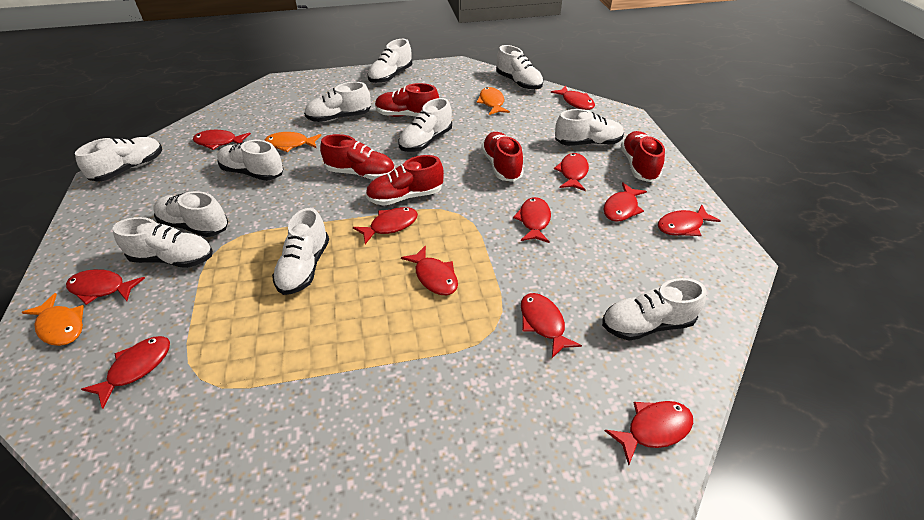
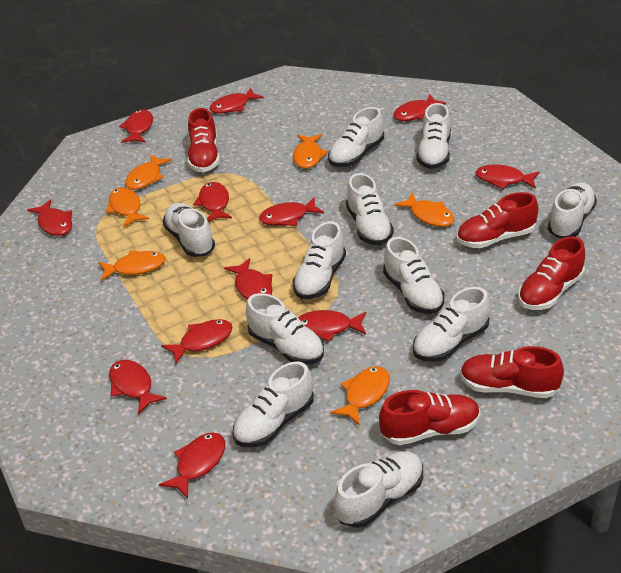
orange fish: [21,293,84,346] [265,132,321,152] [476,87,510,115] = 3 -> [98,250,165,281] [106,187,149,227] [125,154,172,190] [293,134,328,169] [330,366,390,426] [394,192,454,227] = 6

